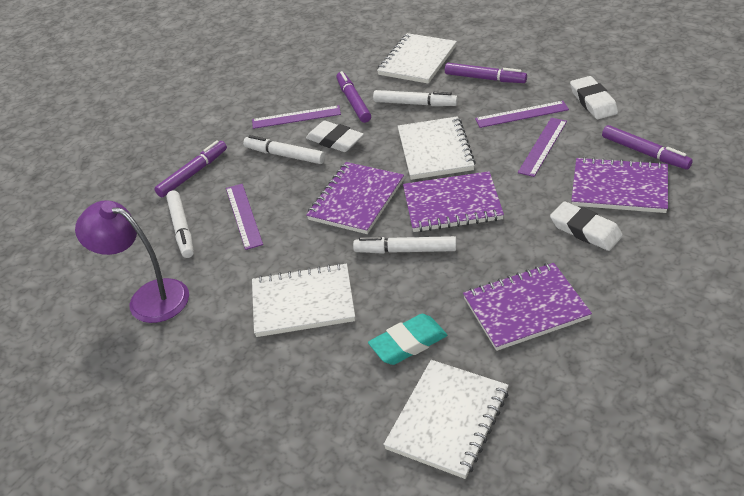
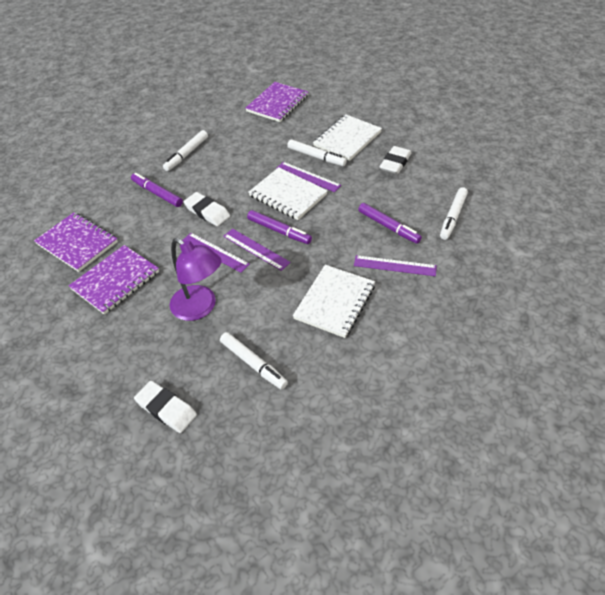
purple marker: [154,140,227,197] [336,71,371,123] [445,63,527,83] [602,125,693,169] = 4 -> [131,173,183,207] [247,210,312,244] [358,203,422,244] = 3
purple notebook: [306,162,404,234] [403,171,504,232] [463,263,592,351] [571,157,668,213] = 4 -> [34,212,118,272] [69,245,159,315] [246,82,308,122] = 3
turquoise eraser: [368,314,448,365] = 1 -> none = 0
white notebook: [252,263,355,337] [377,33,457,84] [383,360,509,479] [398,116,476,180] = 4 -> [249,167,328,220] [293,265,375,338] [313,115,382,161] = 3

